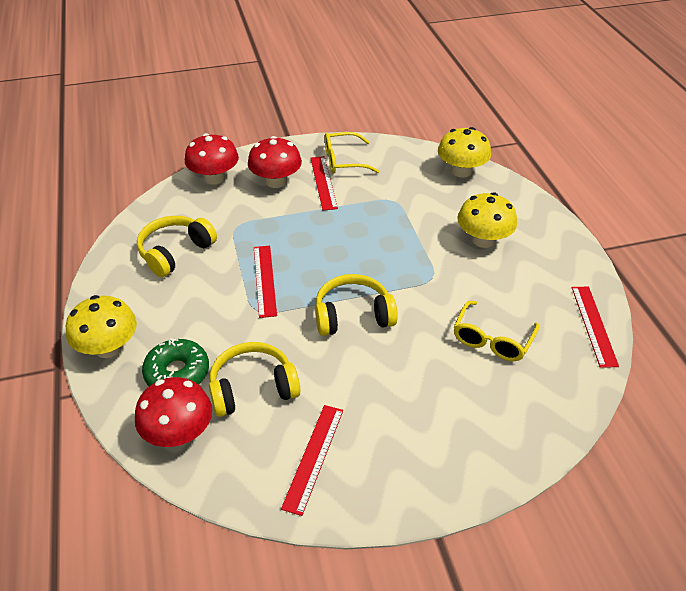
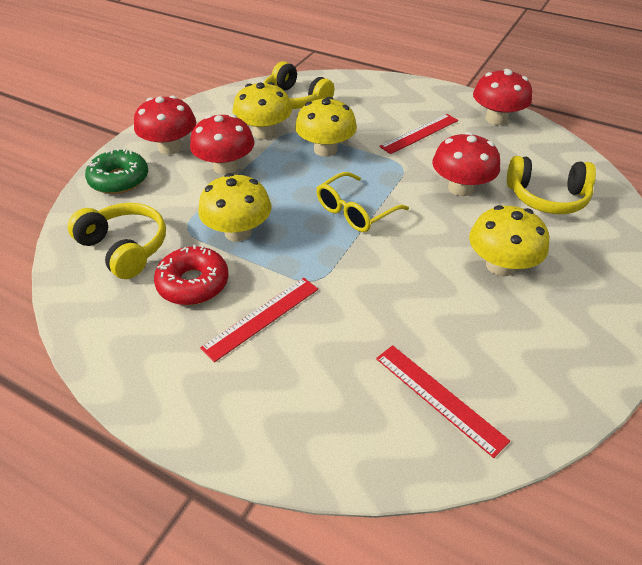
red donut: none = 0 -> [154,245,229,305] = 1
red mushroom: [135,377,212,447] [185,133,239,184] [248,136,302,188] = 3 -> [134,95,196,155] [190,114,255,175] [432,132,500,196] [473,69,532,125] = 4
red ruler: [254,246,277,318] [281,405,343,516] [310,156,338,211] [572,287,619,368] = 4 -> [200,278,318,362] [376,345,510,458] [379,114,458,154] = 3
yellow glasses: [325,132,380,174] [454,301,539,361] = 2 -> [317,172,409,232] = 1
yellow mushroom: [66,295,137,358] [438,127,491,178] [457,192,517,248] = 3 -> [198,173,272,242] [232,82,292,139] [295,97,357,157] [469,205,549,276] = 4

